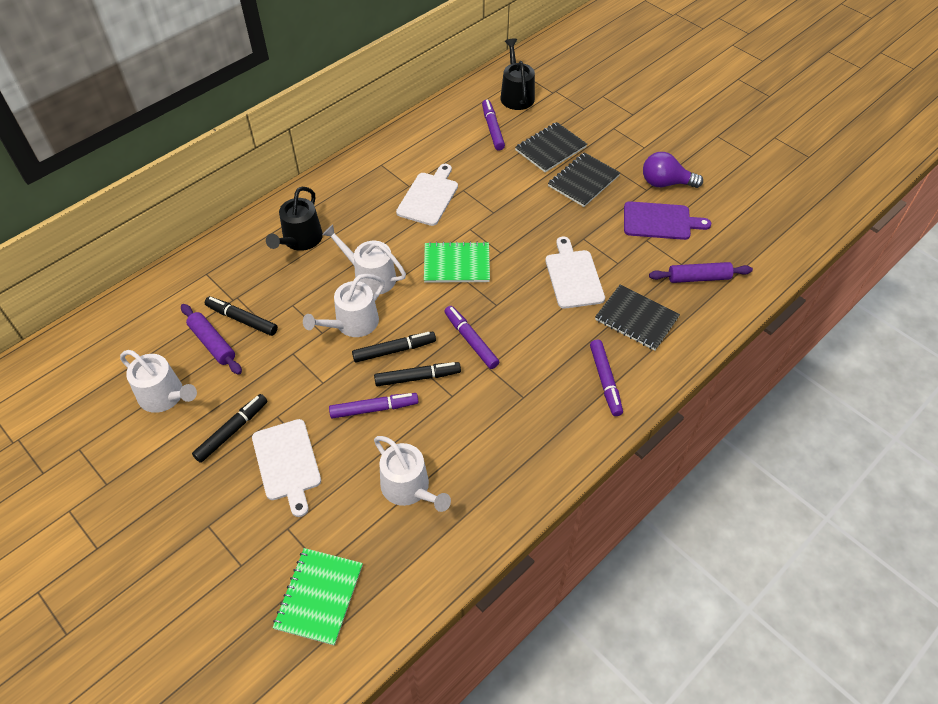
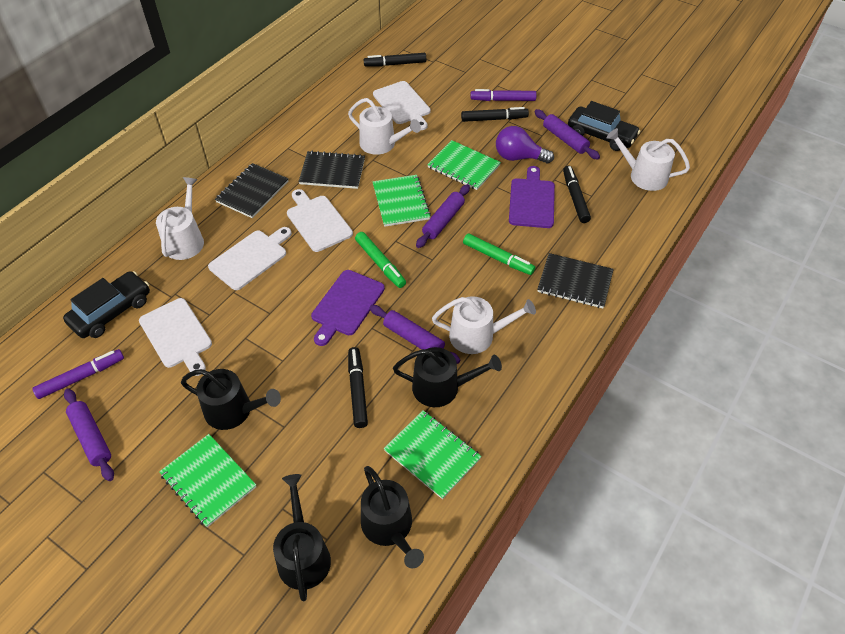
black car: none = 0 -> [63,271,150,338] [568,101,640,151] = 2
black watering can: [266,187,323,251] [500,38,535,110] = 2 -> [181,369,281,430] [273,474,331,602] [361,466,424,568] [393,347,502,407] = 4
green marker: none = 0 -> [355,232,406,288] [463,234,535,275] = 2
green notebook: [273,548,363,646] [424,242,490,283] = 2 -> [159,434,256,527] [373,175,431,227] [384,410,482,499] [427,140,501,190] = 4
purple cutting board: [624,201,711,240] = 1 -> [311,270,385,346] [509,166,555,228] = 2
purple marker: [329,393,419,419] [444,306,499,369] [482,99,505,151] [590,340,623,416] = 4 -> [32,349,124,399] [470,89,537,101] = 2
purple rolling pin: [181,304,242,375] [649,262,753,283] = 2 -> [64,388,114,481] [369,305,460,364] [416,184,470,248] [535,109,600,160] = 4
white cutting board: [252,419,321,517] [396,164,458,226] [545,237,605,309] = 3 -> [139,298,212,376] [208,227,292,290] [287,189,353,252] [373,81,431,130] = 4

